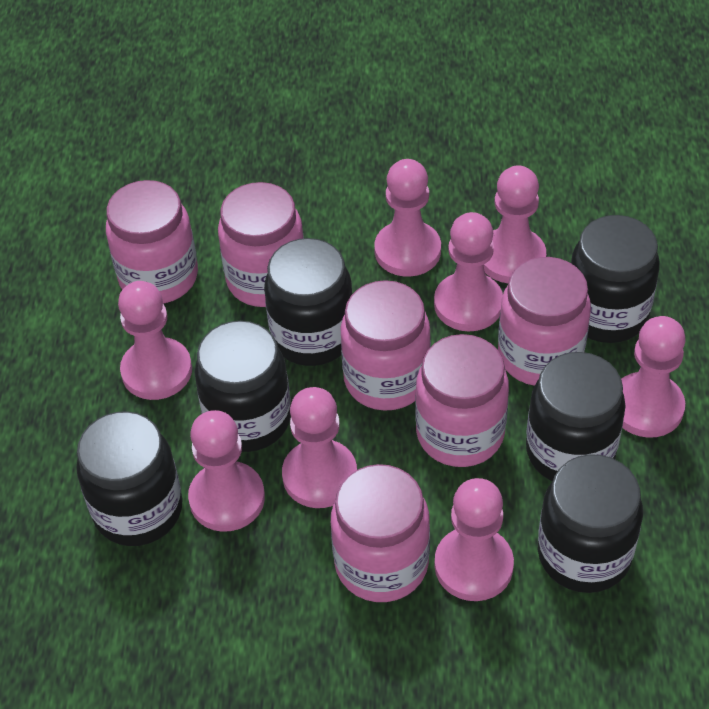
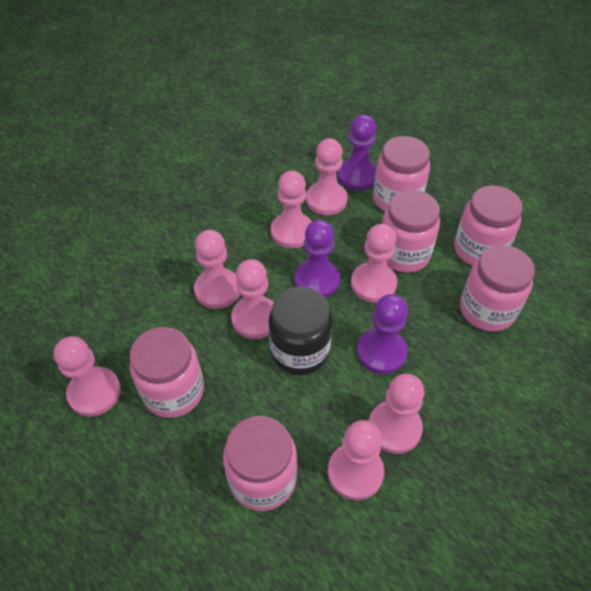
black jar: [76,411,183,546] [195,321,291,452] [264,238,352,366] [526,352,626,481] [538,454,643,593] [571,215,660,343] = 6 -> [269,287,332,375] = 1
purple pawn: none = 0 -> [295,220,340,298] [338,115,377,190] [357,294,408,374] = 3

